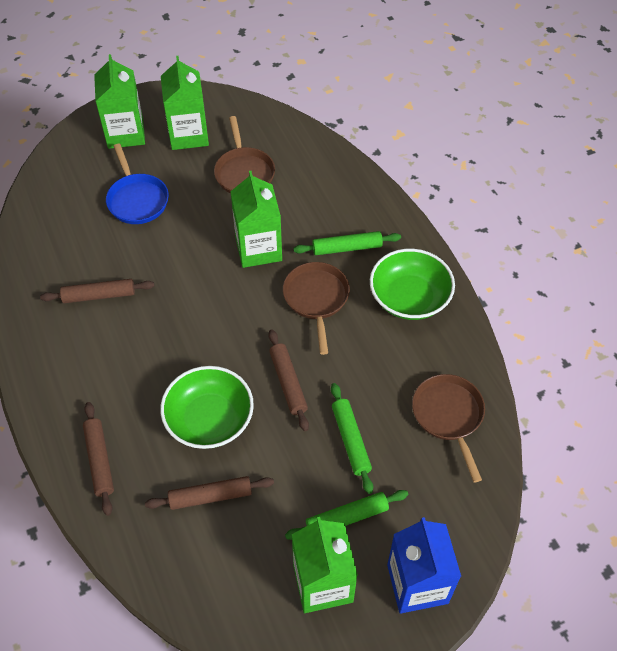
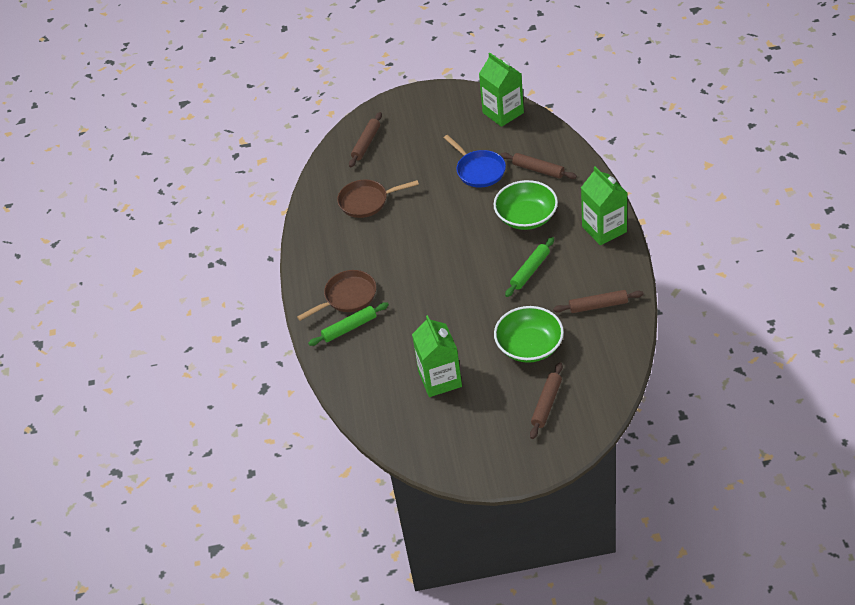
blue carton: [387,517,461,614] = 1 -> none = 0
brown pan: [214,116,275,194] [283,262,350,355] [412,374,485,482] = 3 -> [297,270,376,321] [337,180,419,218] = 2
green carton: [94,54,145,149] [161,56,209,150] [230,171,282,268] [292,517,358,613] = 4 -> [412,315,462,397] [479,53,524,127] [581,166,627,245] = 3
green rolling pin: [285,490,408,540] [293,231,401,255] [331,383,373,494] = 3 -> [308,302,389,346] [505,237,554,297] = 2

